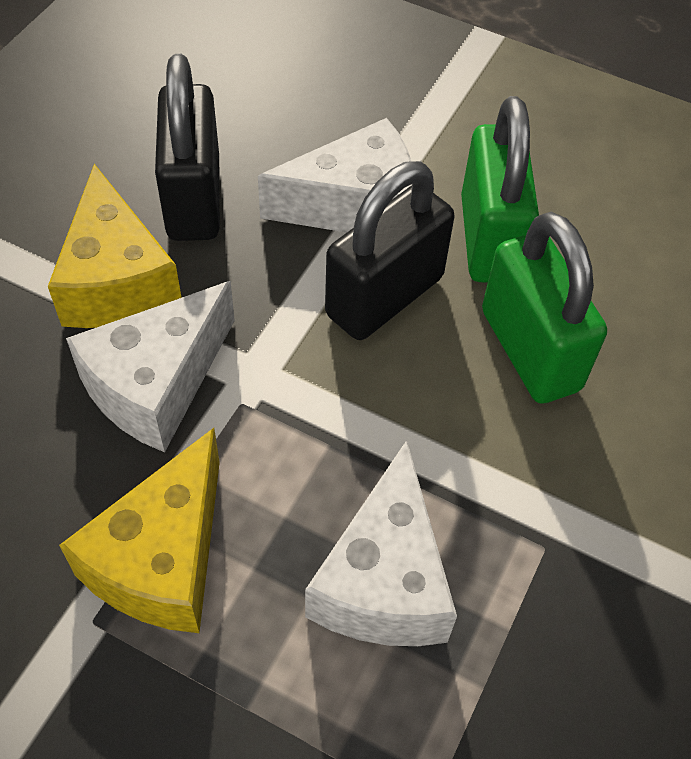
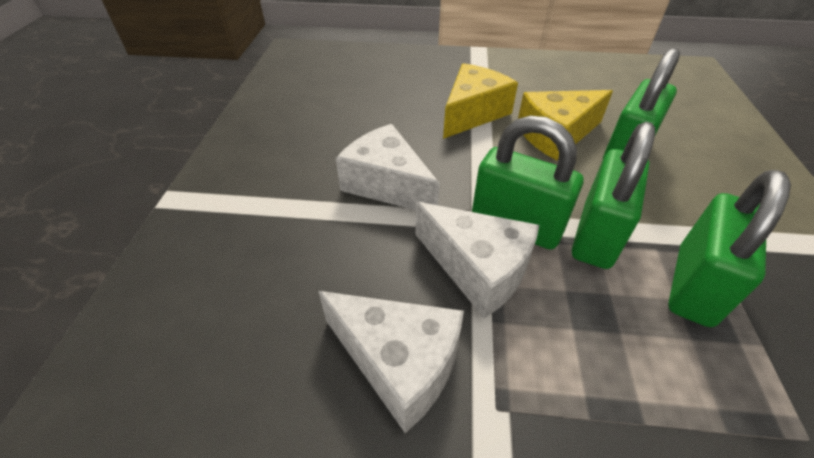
black padlock: [155,54,220,241] [325,161,454,340] = 2 -> none = 0
green padlock: [461,96,539,282] [482,212,607,404] = 2 -> [472,115,583,250] [572,122,655,269] [603,48,680,158] [668,170,791,327] = 4

